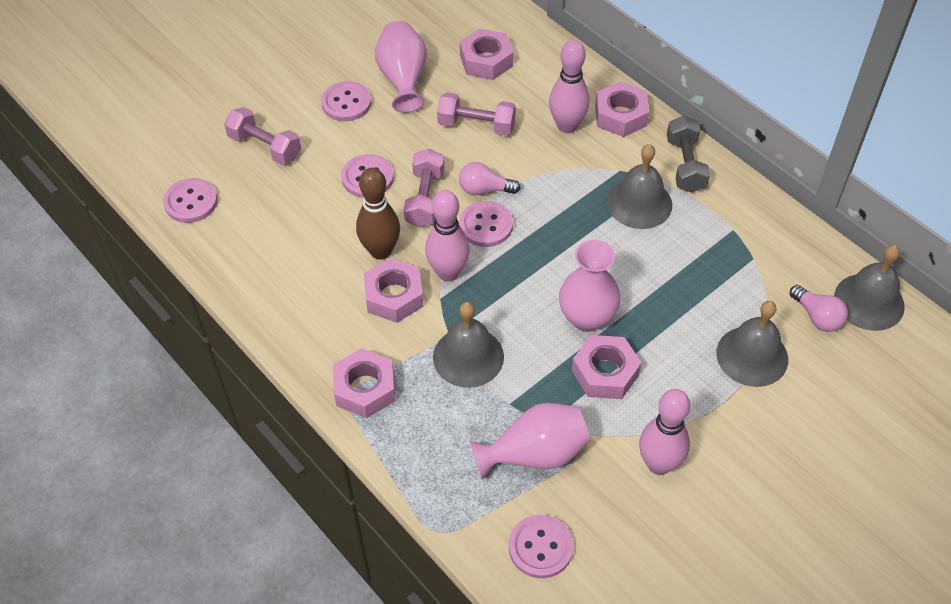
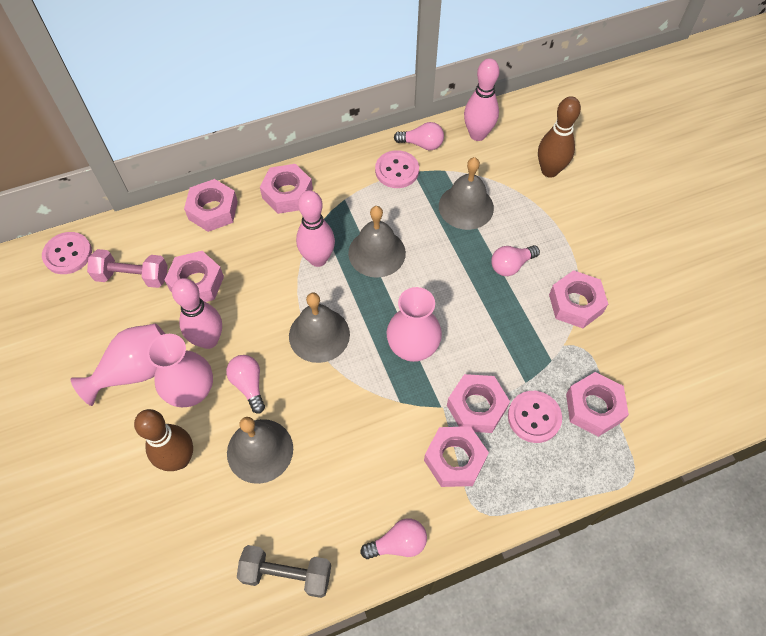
brown bowling pin: [356,168,400,260] = 1 -> [134,409,193,471] [538,96,581,178] = 2
pink button: [163,178,218,223] [321,81,371,122] [341,154,394,198] [459,201,513,247] [509,515,573,578] = 5 -> [42,232,92,274] [375,150,419,188] [508,391,562,443] = 3
pink dumbbell: [224,107,301,165] [404,149,444,228] [437,92,516,136] = 3 -> [87,249,168,288] = 1
pink light bulb: [459,162,521,195] [790,285,848,332] = 2 -> [226,355,265,414] [361,518,427,559] [394,122,444,150] [491,245,540,276] = 4
pink nut: [333,348,395,418] [364,258,424,323] [460,28,513,80] [572,335,641,399] [595,81,649,137] = 5 -> [164,251,224,302] [184,179,238,232] [260,164,313,214] [424,426,489,487] [447,374,510,433] [549,270,608,328] [566,372,629,437] = 7

